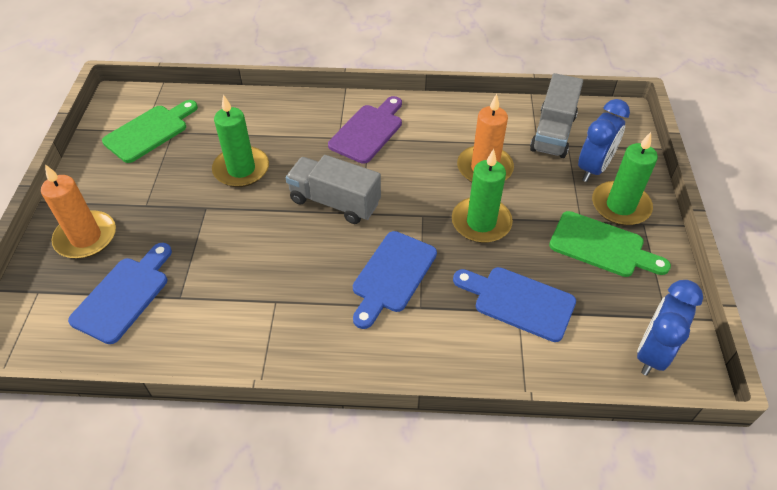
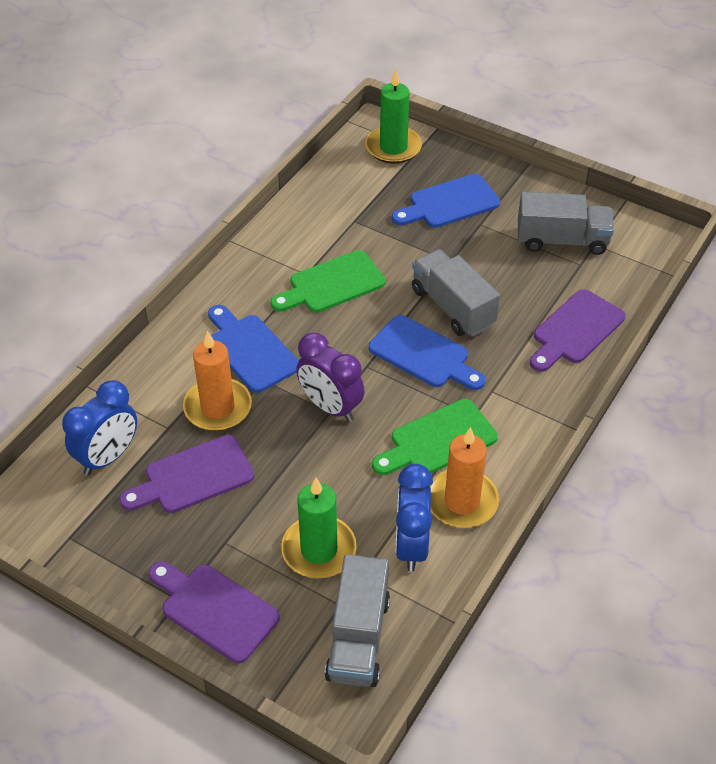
green candle: [212,94,269,187] [452,149,513,243] [592,132,658,226] = 3 -> [281,478,357,579] [365,69,422,164] = 2
grey truck: [285,155,381,224] [530,73,583,158] = 2 -> [325,554,390,687] [412,249,500,337] [518,192,614,255] = 3
purple clock: none = 0 -> [296,333,365,422] = 1
purple cutting board: [328,96,402,164] = 1 -> [119,435,254,513] [149,561,280,663] [530,289,626,372] = 3

